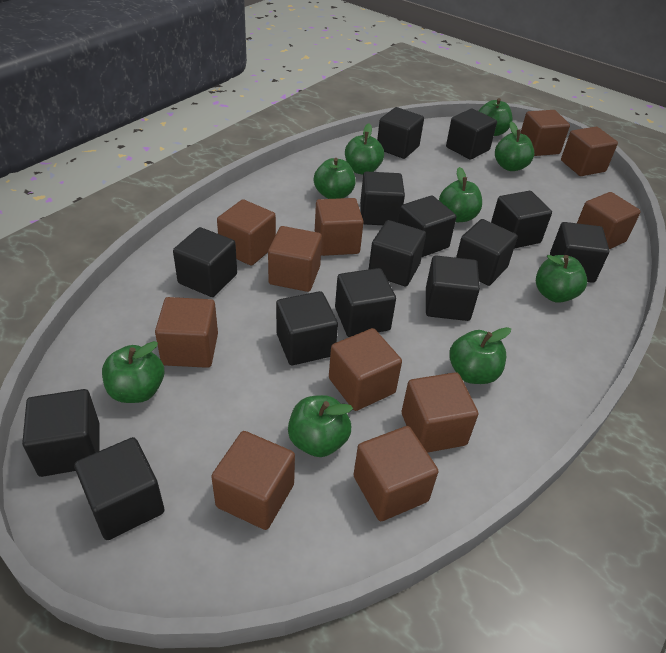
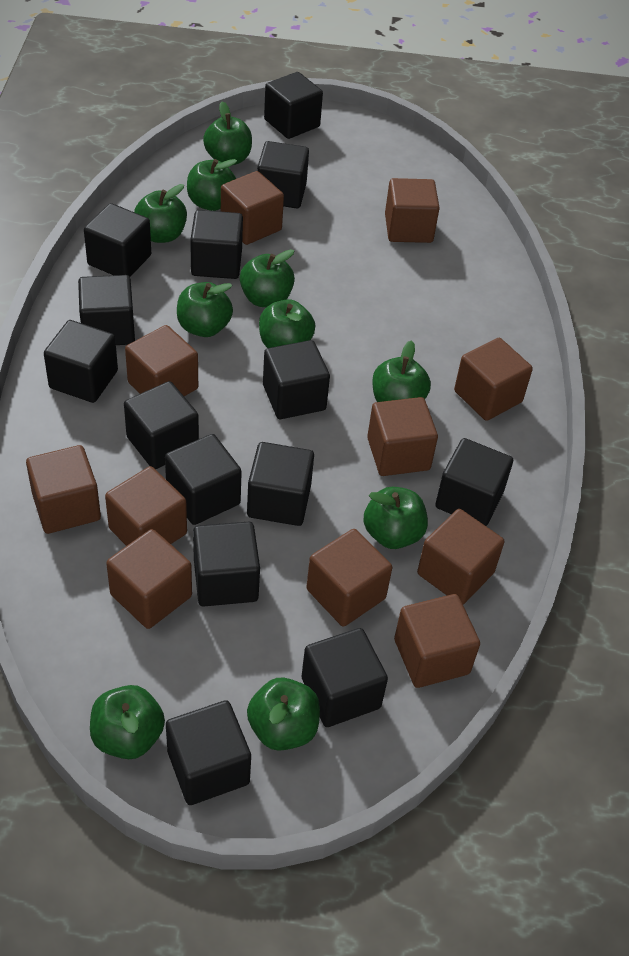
green apple: [102,341,164,403] [288,395,353,457] [314,158,356,199] [345,124,384,175] [439,167,482,222] [449,327,511,384] [479,98,513,136] [495,121,534,171] [536,255,587,303] = 9 -> [90,685,165,759] [134,184,187,243] [177,282,233,337] [187,159,237,211] [203,101,252,165] [240,249,295,307] [247,678,320,751] [259,299,315,348] [363,487,428,549] [372,340,431,402] = 10

